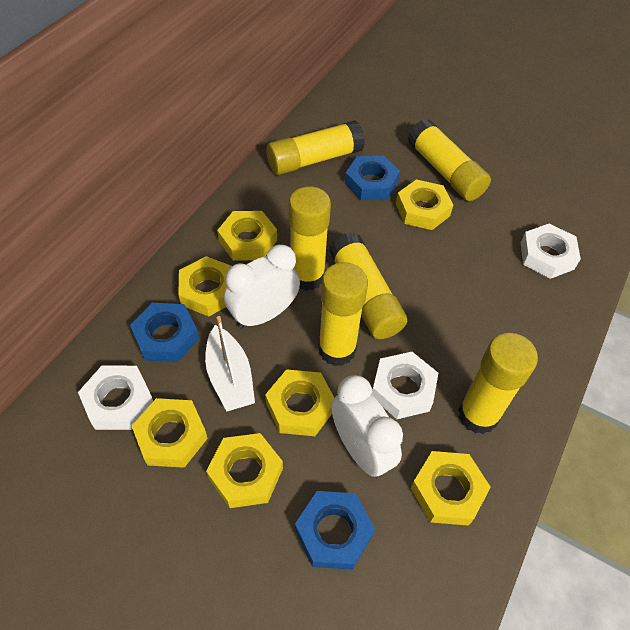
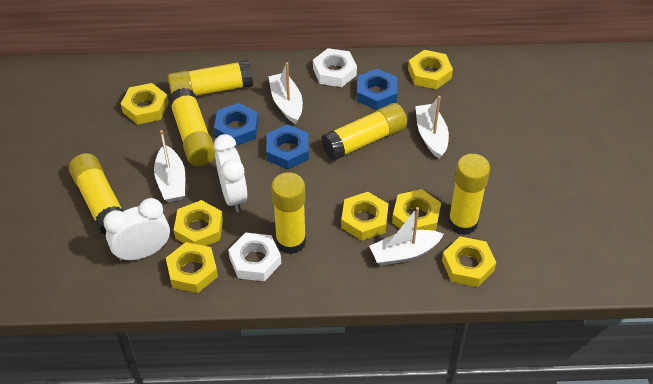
white boat: [205,316,255,412] = 1 -> [154,130,185,202] [268,62,303,124] [370,207,444,266] [415,96,449,159] = 4
white nut: [78,365,153,430] [372,352,438,419] [521,224,581,279] = 3 -> [228,233,281,281] [313,48,357,87] = 2

